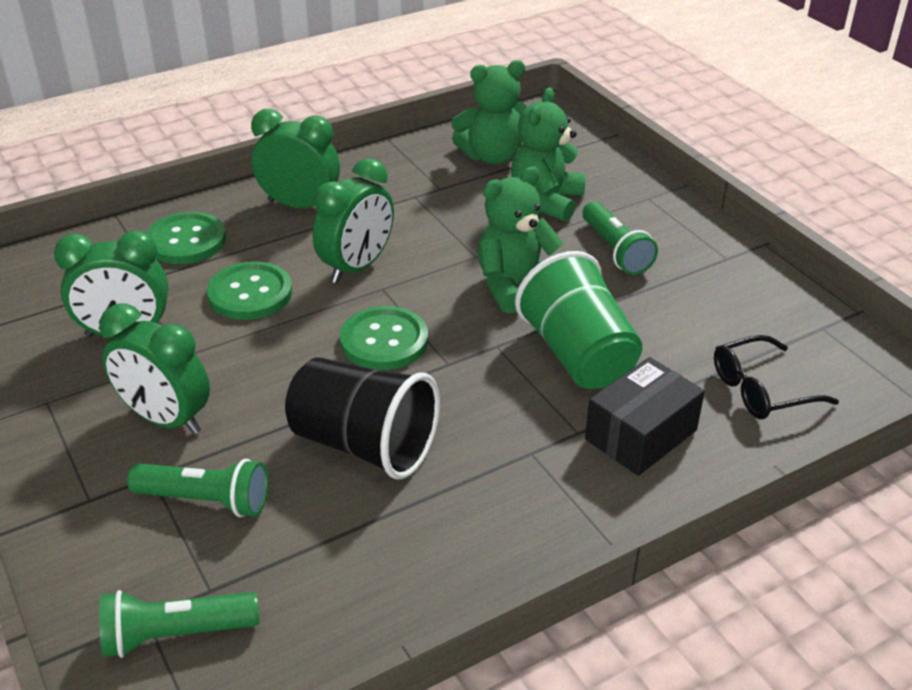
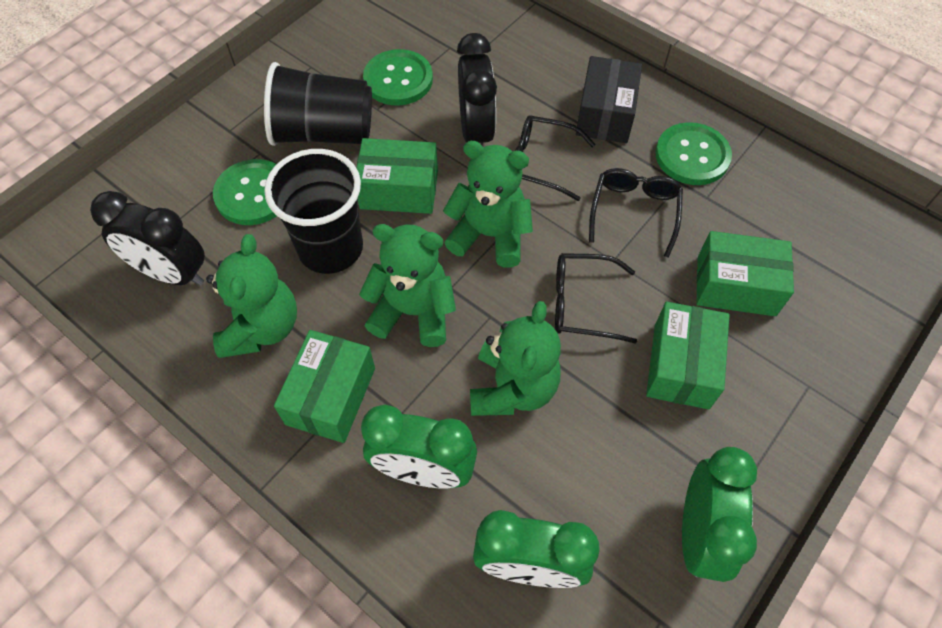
black clock: none = 0 -> [90,191,205,286] [457,33,497,146] = 2
black cup: [285,357,440,480] = 1 -> [264,62,372,146] [264,149,363,274] = 2
black glasses: [714,335,839,419] = 1 -> [515,115,595,201] [555,253,637,344] [589,168,683,258] = 3
green box: none = 0 -> [274,330,375,443] [356,138,438,214] [646,302,730,409] [696,231,794,316] = 4
green clock: [54,230,169,338] [100,304,210,434] [251,109,340,208] [313,158,394,283] = 4 -> [361,405,477,488] [473,510,600,588] [682,447,757,582] = 3
green cup: [515,251,642,389] = 1 -> none = 0
green flashlight: [99,590,259,658] [127,459,268,517] [582,201,658,275] = 3 -> none = 0
green teddy bear: [451,60,526,164] [478,166,563,314] [511,87,586,222] = 3 -> [206,234,297,358] [359,224,456,347] [443,141,533,267] [470,301,561,416] = 4

